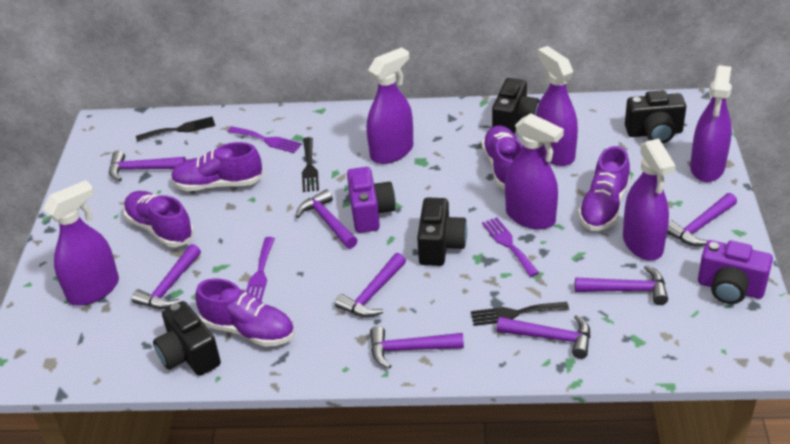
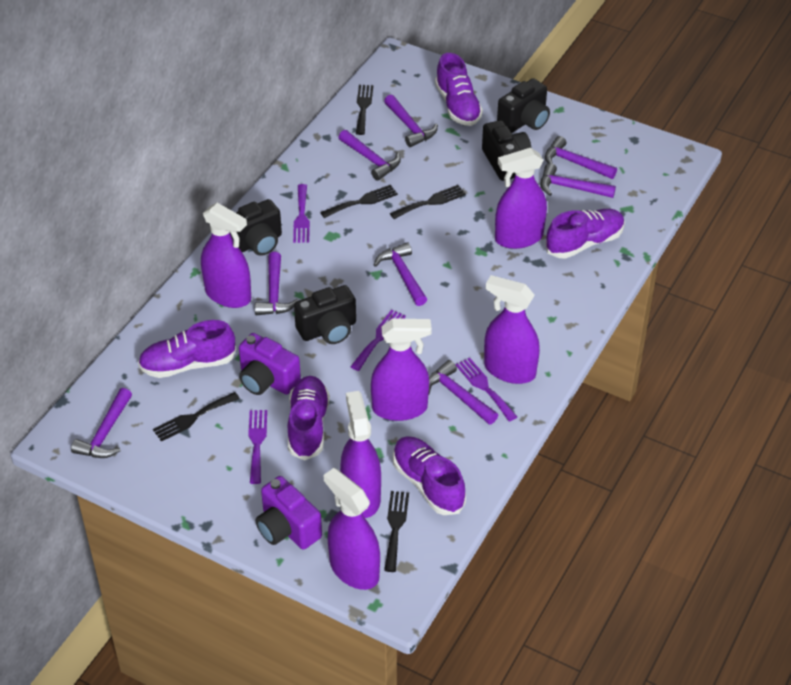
black fork: [136,117,215,142] [302,137,319,192] [471,302,569,326] = 3 -> [153,392,240,441] [320,185,398,218] [356,85,373,135] [384,491,409,572] [390,185,466,219] = 5
purple fork: [228,126,302,153] [246,237,275,301] [482,217,539,277] = 3 -> [248,410,267,484] [293,184,310,243] [351,309,406,371] [455,358,517,422] = 4

